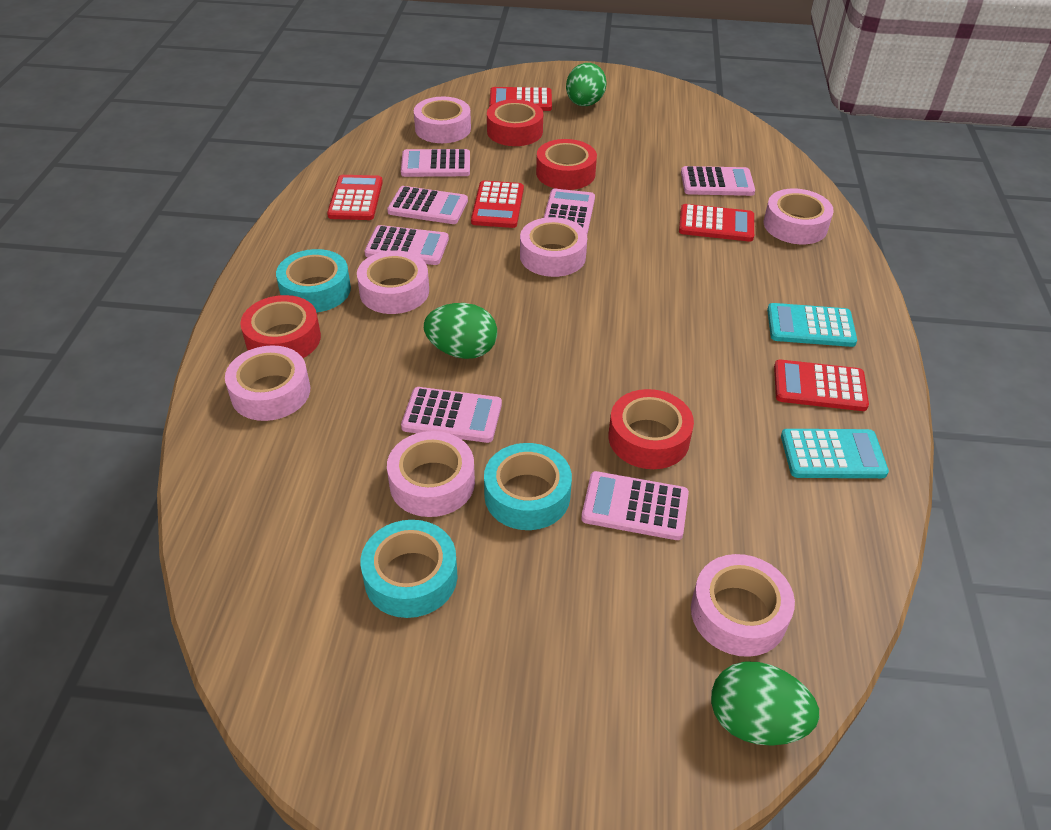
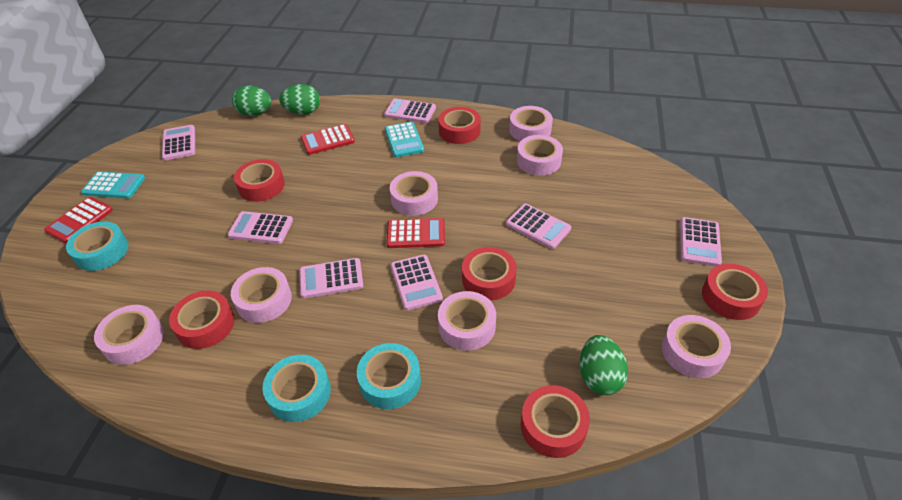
red calculator: [327,175,383,220] [471,181,524,228] [489,87,552,111] [679,204,754,242] [774,360,869,411] = 5 -> [44,197,113,243] [301,124,355,155] [386,218,445,248] = 3
red tape: [240,295,321,358] [487,99,543,146] [536,139,597,190] [609,389,694,469] = 4 -> [169,291,235,349] [234,159,285,202] [438,107,481,144] [462,247,517,300] [521,385,590,458] [702,263,768,320] = 6

